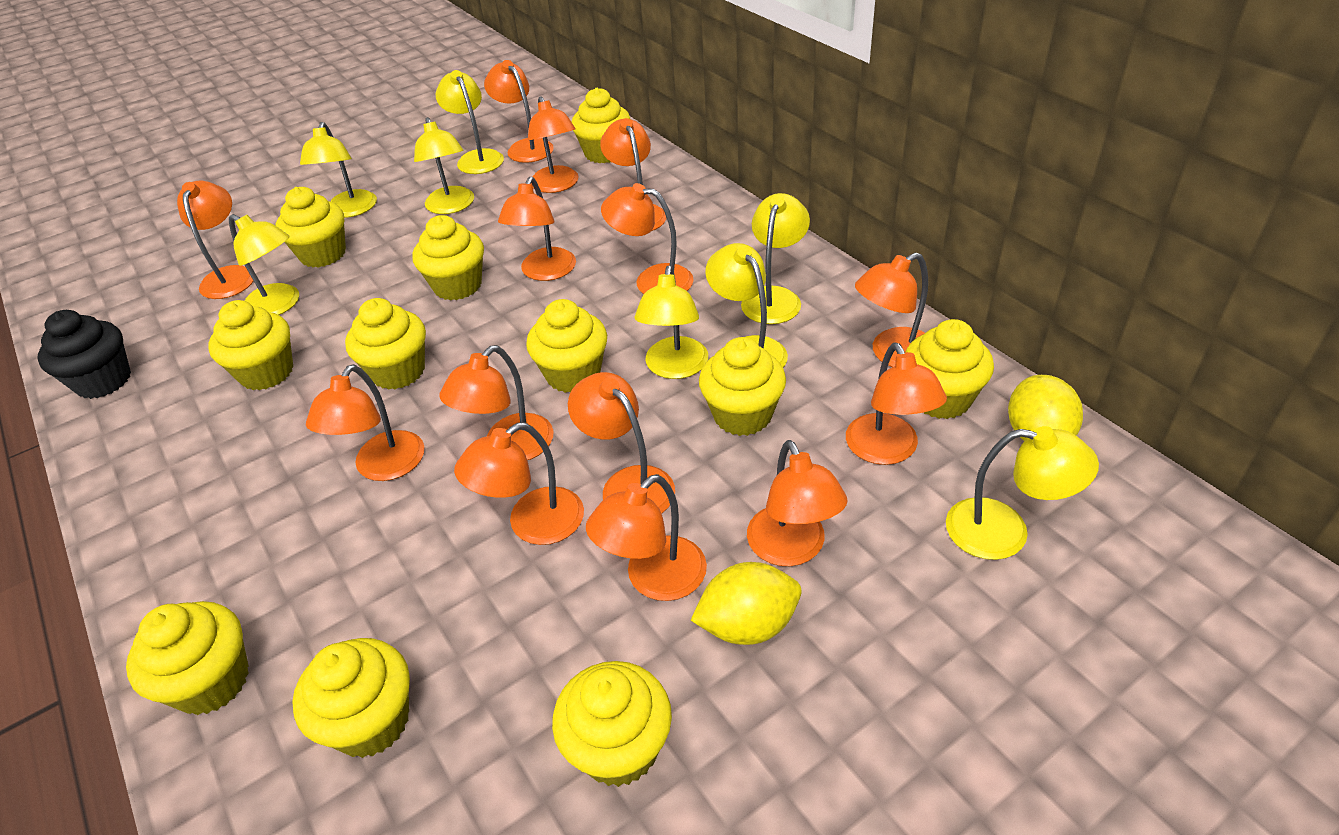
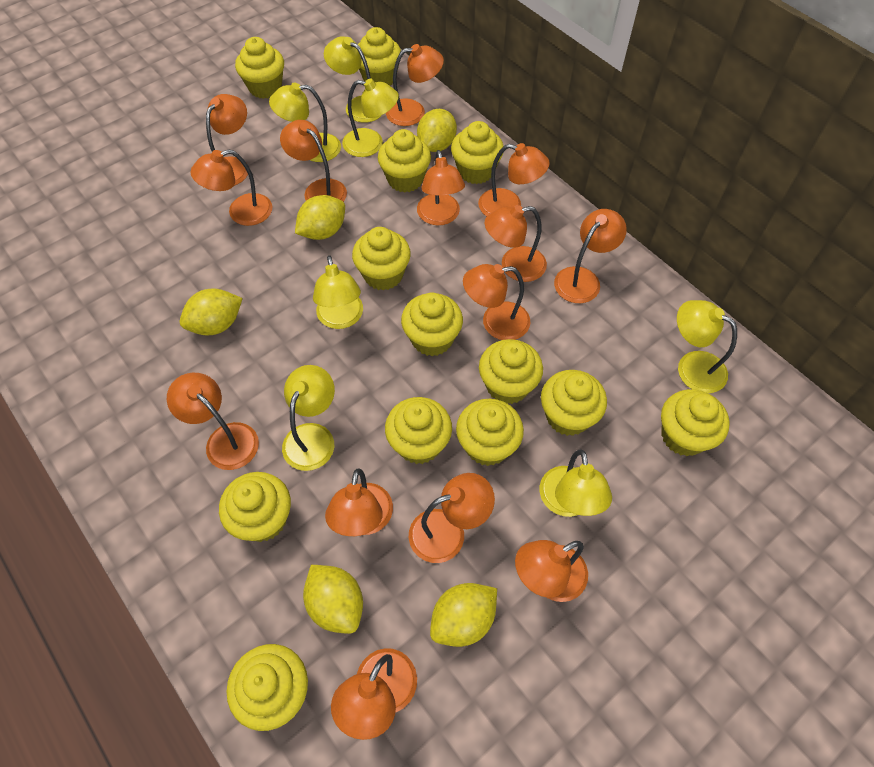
black cupcake: [38,310,131,399] = 1 -> none = 0
yellow cupcake: [126,601,249,715] [208,300,293,390] [276,187,346,268] [292,638,410,758] [345,298,426,390] [412,215,484,300] [526,299,607,393] [552,661,672,787] [572,88,630,163] [699,337,786,436] [905,319,994,419] = 11 -> [219,472,291,542] [227,644,308,731] [235,37,284,99] [352,227,411,290] [357,27,401,85] [378,129,431,192] [385,397,452,464] [401,293,463,356] [451,121,504,184] [456,399,524,466] [479,339,543,404] [541,370,607,436] [661,389,730,456] = 13
yellow lamp: [229,214,299,315] [300,122,377,217] [414,117,474,214] [436,70,504,174] [634,265,708,379] [705,243,788,367] [741,193,810,324] [946,426,1099,560] = 8 -> [269,83,341,162] [282,365,335,471] [313,255,363,329] [324,36,382,123] [342,78,399,157] [540,449,612,517] [677,300,737,393] = 7
yellow lemon: [691,562,801,645] [1008,375,1083,441] = 2 -> [180,289,243,335] [295,195,345,240] [303,565,363,634] [417,109,457,152] [430,583,497,647] = 5

